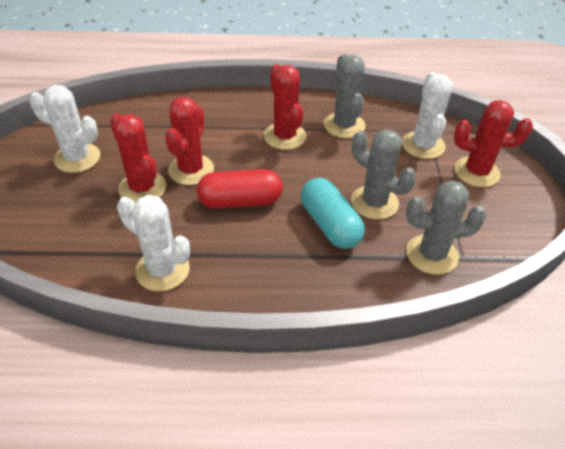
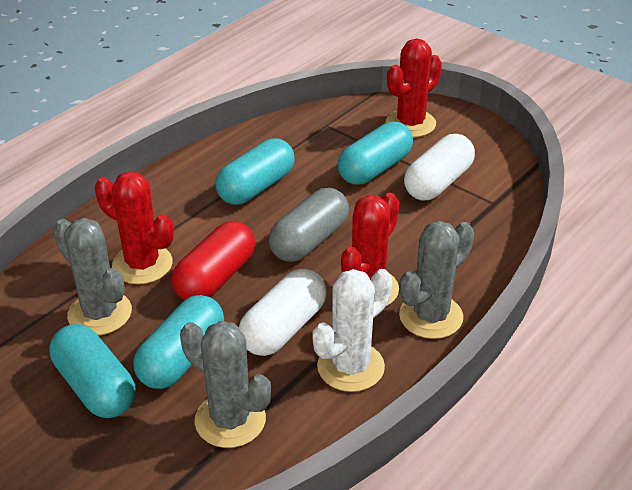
grey capsule: none = 0 -> [269,188,349,262] = 1
red cactus: [110,113,166,203] [165,97,214,185] [264,64,306,150] [454,100,533,187] = 4 -> [95,171,173,284] [341,193,399,306] [386,39,442,137] = 3
turquoise capsule: [301,178,365,249] = 1 -> [49,324,136,418] [133,295,224,389] [216,138,295,205] [338,122,413,185] = 4
white cactus: [30,85,100,173] [117,195,190,291] [402,72,453,159] = 3 -> [312,269,393,392] = 1
white capsule: none = 0 -> [239,269,327,356] [404,134,475,200] = 2

